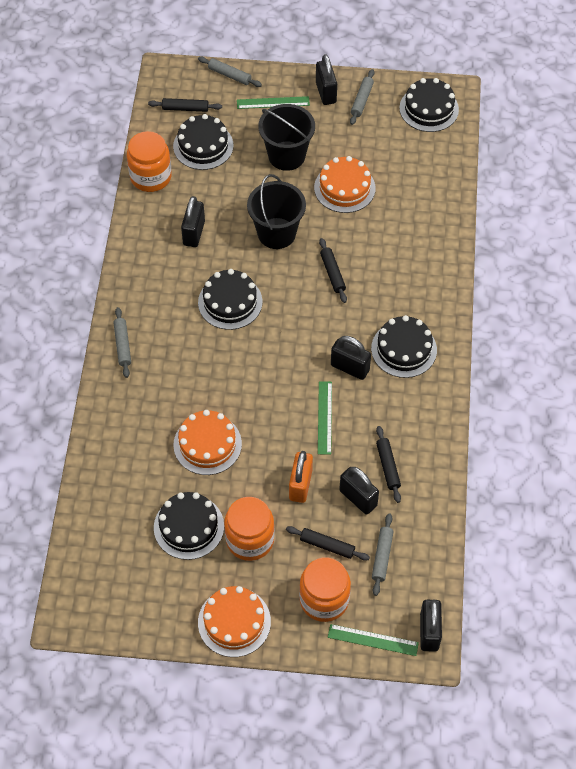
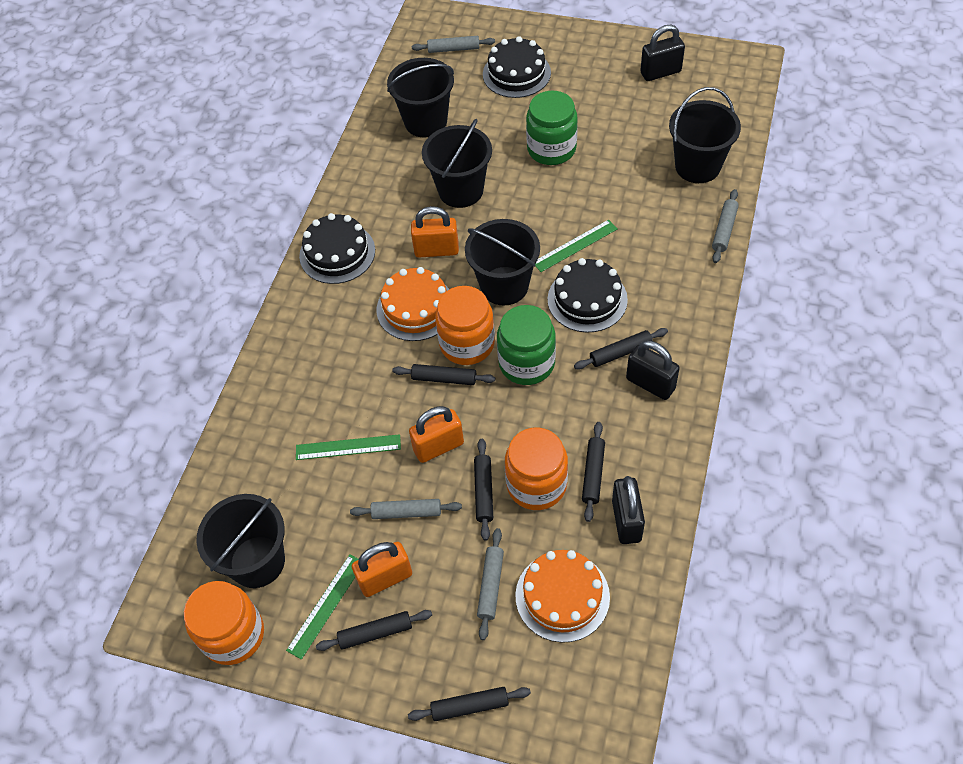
black bucket: [247,174,306,249] [258,104,315,171] = 2 -> [196,494,285,588] [387,58,454,138] [422,119,492,208] [465,219,540,305] [669,87,741,183] = 5
black cake: [154,492,224,560] [173,114,233,170] [198,269,263,330] [371,315,437,378] [399,78,459,132] = 5 -> [299,213,375,284] [483,36,551,98] [547,258,628,333] = 3
black padlock: [181,196,205,247] [316,54,337,105] [331,336,371,380] [339,467,379,515] [420,600,442,652] = 5 -> [612,476,645,544] [626,341,680,400] [640,25,685,81] = 3
black rolling pin: [148,98,222,112] [286,526,370,561] [319,238,347,303] [376,426,401,503] = 4 -> [316,610,432,651] [392,364,495,385] [408,687,531,721] [474,439,493,541] [574,328,668,369] [582,422,605,522] = 6
green jar: none = 0 -> [497,305,556,385] [526,91,578,165] = 2
orange cake: [173,410,242,475] [198,586,271,657] [314,156,376,213] = 3 -> [376,267,449,341] [515,550,610,643] = 2
orange padlock: [289,451,313,503] = 1 -> [352,542,412,597] [409,406,464,463] [411,206,459,258] = 3

